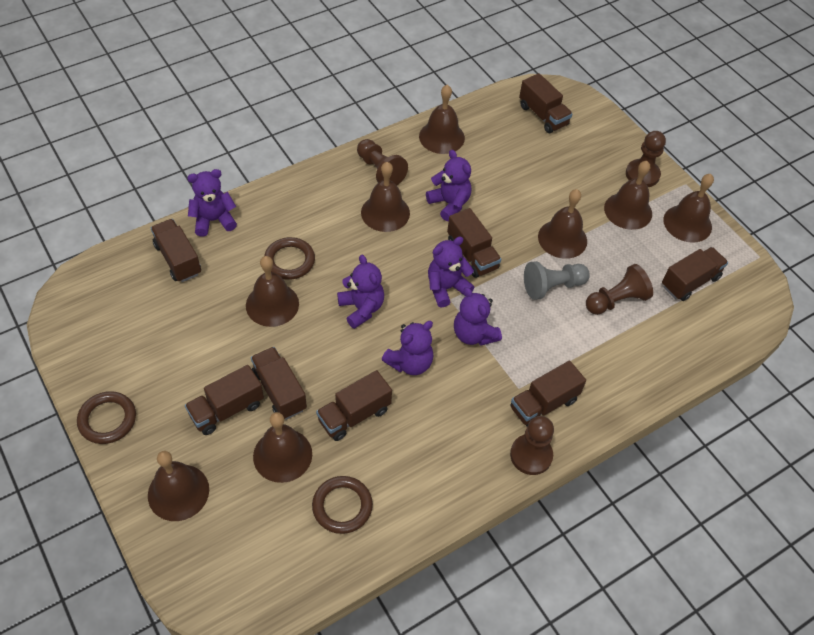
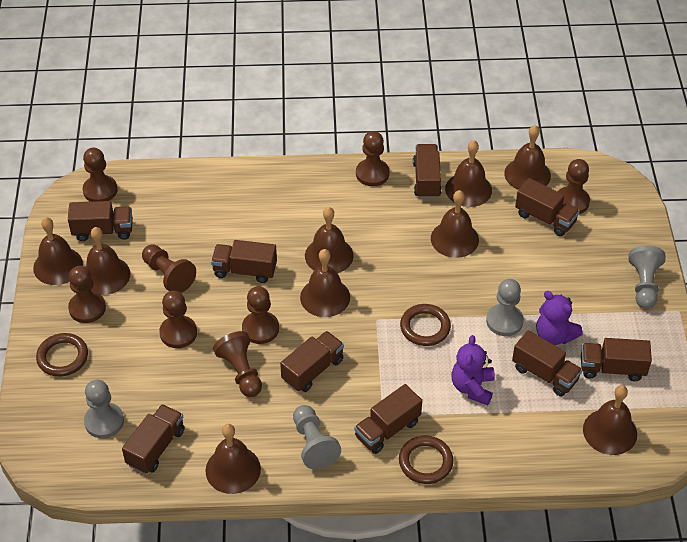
brown bell: [148,451,209,521] [246,256,299,327] [253,412,312,483] [361,162,410,232] [419,85,465,154] [538,189,587,259] [604,161,652,230] [663,174,714,243] = 8 -> [33,217,83,285] [85,227,130,295] [205,424,261,494] [300,249,350,317] [305,207,354,273] [431,190,479,258] [445,140,492,207] [504,125,551,190] [583,385,637,455] = 9
brown pawn: [357,139,408,186] [510,416,554,475] [586,264,653,315] [626,131,666,187] = 4 -> [68,266,106,323] [83,148,117,202] [142,244,196,293] [159,291,197,348] [213,331,262,397] [242,286,279,344] [356,131,390,186] [558,159,590,214] = 8
brown truck: [151,219,201,282] [185,365,264,435] [251,347,307,420] [316,370,392,441] [447,208,501,278] [510,361,586,427] [519,73,573,133] [662,247,728,301] = 8 -> [68,201,133,241] [122,404,185,474] [211,240,277,283] [280,331,344,392] [354,384,422,454] [413,144,442,198] [512,330,582,397] [515,178,580,236] [581,338,652,381] = 9
grey pawn: [524,261,590,300] = 1 -> [84,380,124,438] [293,405,341,469] [486,279,524,336] [628,246,665,309] = 4
purple teddy bear: [187,169,237,237] [337,255,384,329] [382,321,433,375] [426,150,471,221] [428,236,474,308] [454,287,502,346] = 6 -> [452,335,495,405] [536,291,583,345] = 2

